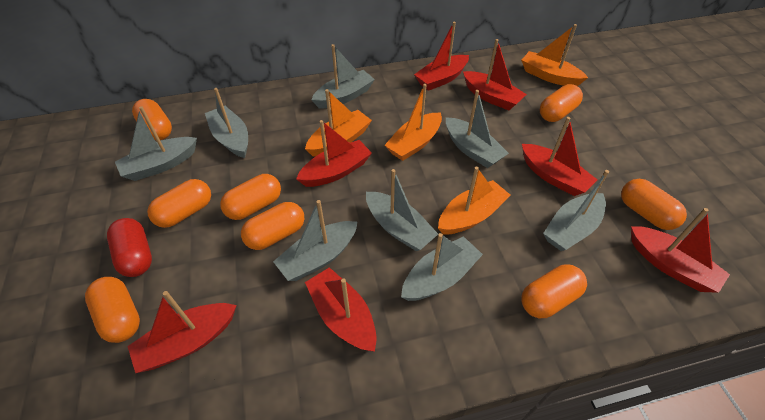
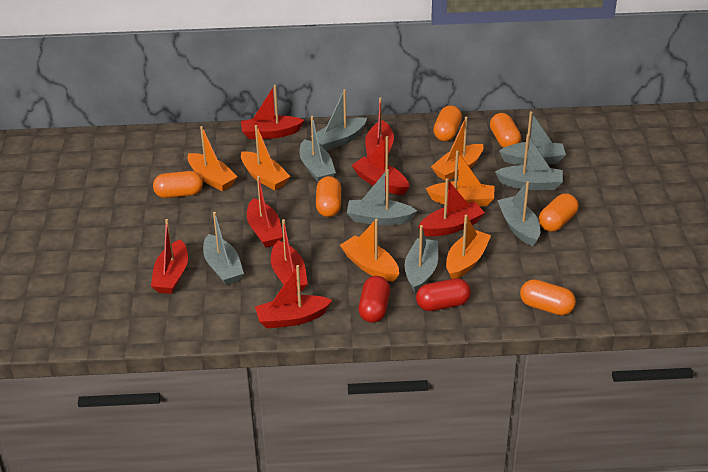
orange boat: [305,89,372,157] [384,84,442,161] [438,167,511,234] [521,24,588,86] = 4 -> [187,126,238,191] [241,125,291,190] [340,219,399,282] [426,151,494,207] [431,117,483,181] [446,215,491,279] = 6
orange capsule: [85,277,140,343] [132,99,172,140] [147,179,211,228] [220,174,281,220] [241,202,304,250] [521,264,587,318] [540,84,583,122] [621,179,687,230] = 8 -> [153,171,203,198] [316,176,341,217] [433,105,462,141] [490,113,521,148] [520,279,576,315] [539,194,579,232] = 6
red boat: [127,291,236,373] [296,120,372,187] [305,267,377,351] [414,22,469,91] [463,39,527,110] [522,117,598,196] [631,208,730,293] = 7 -> [151,219,188,294] [241,85,304,139] [247,176,283,248] [255,265,332,328] [271,219,308,292] [351,136,409,195] [365,97,394,158] [418,178,485,237] = 8
red capsule: [107,218,152,277] = 1 -> [358,276,390,323] [416,278,471,311] = 2

